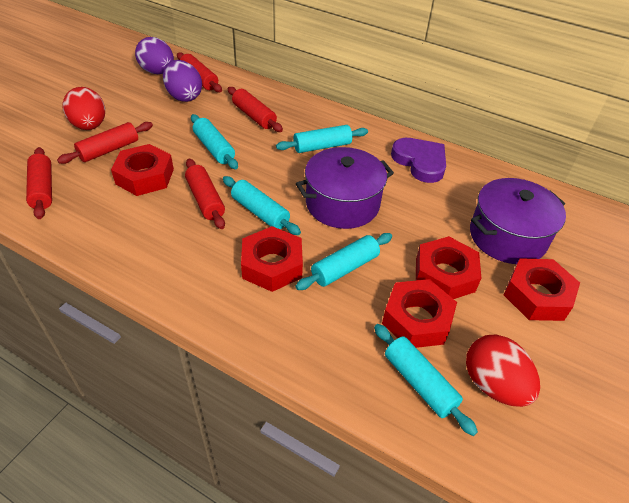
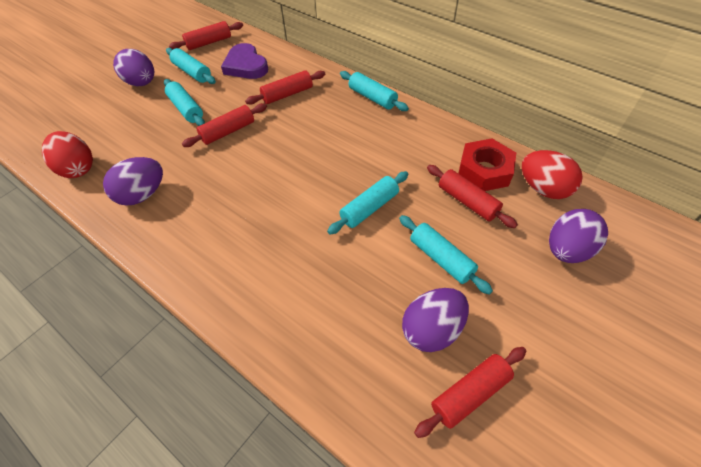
purple egg: [135,37,174,74] [163,60,202,102] = 2 -> [103,157,163,206] [113,49,154,86] [402,288,469,352] [549,209,608,263] = 4
purple pot: [296,147,394,229] [470,178,566,264] = 2 -> none = 0
red nut: [111,144,174,196] [241,226,303,292] [382,279,457,348] [416,236,481,299] [504,258,580,321] = 5 -> [458,138,516,191] = 1

